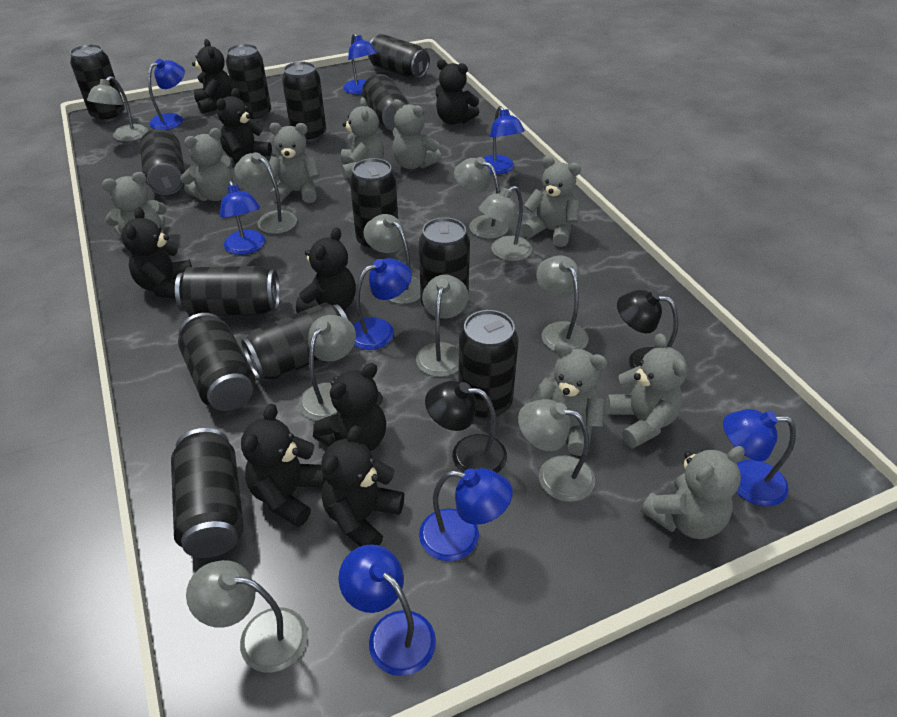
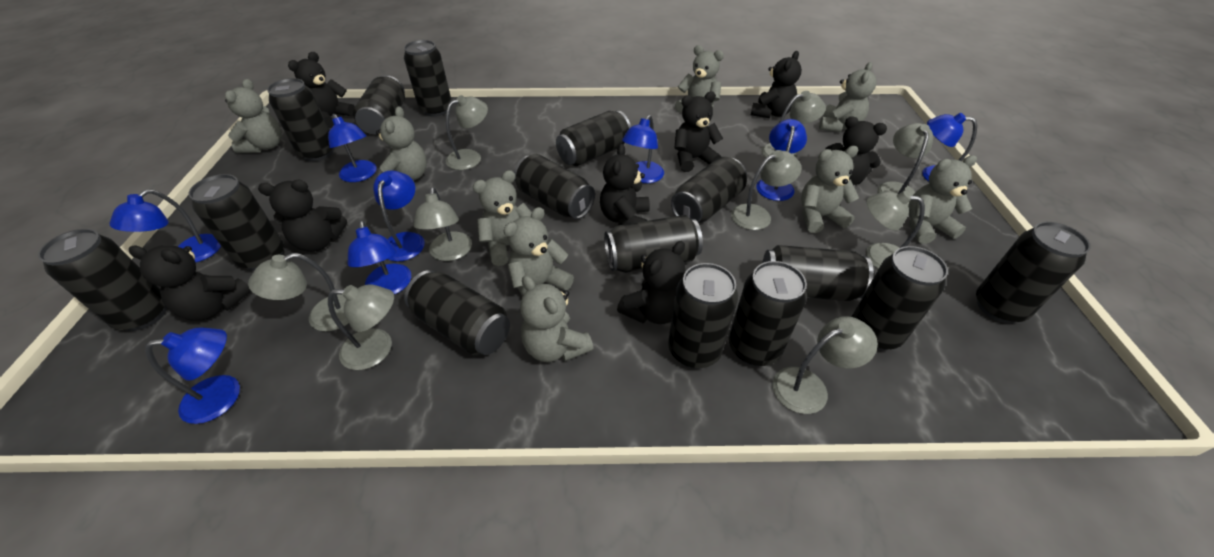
black can: [70,44,125,122] [140,129,185,195] [171,428,244,558] [175,266,280,316] [178,313,256,411] [226,44,271,122] [241,302,348,381] [282,62,326,142] [350,158,398,252] [362,74,409,131] [368,34,430,79] [419,217,470,306] [458,310,518,420] = 13 -> [38,229,167,331] [188,174,284,270] [267,78,334,161] [353,75,405,134] [404,40,452,116] [404,270,510,356] [514,154,595,219] [556,111,631,166] [604,215,703,273] [668,263,738,369] [671,157,747,223] [729,261,807,366] [762,245,874,301] [852,246,948,350] [976,222,1091,323] = 15
black lamp: [425,381,507,473] [617,290,678,369] = 2 -> none = 0
grey lamp: [87,76,148,142] [186,560,308,673] [234,152,297,234] [299,315,356,421] [364,214,421,304] [416,275,469,377] [454,157,509,239] [479,186,532,261] [518,399,595,502] [536,255,589,351] = 10 -> [248,253,349,331] [328,284,394,370] [413,187,472,261] [446,95,488,170] [731,150,802,230] [761,91,826,158] [772,316,878,414] [866,191,925,269] [877,123,933,205] = 9

